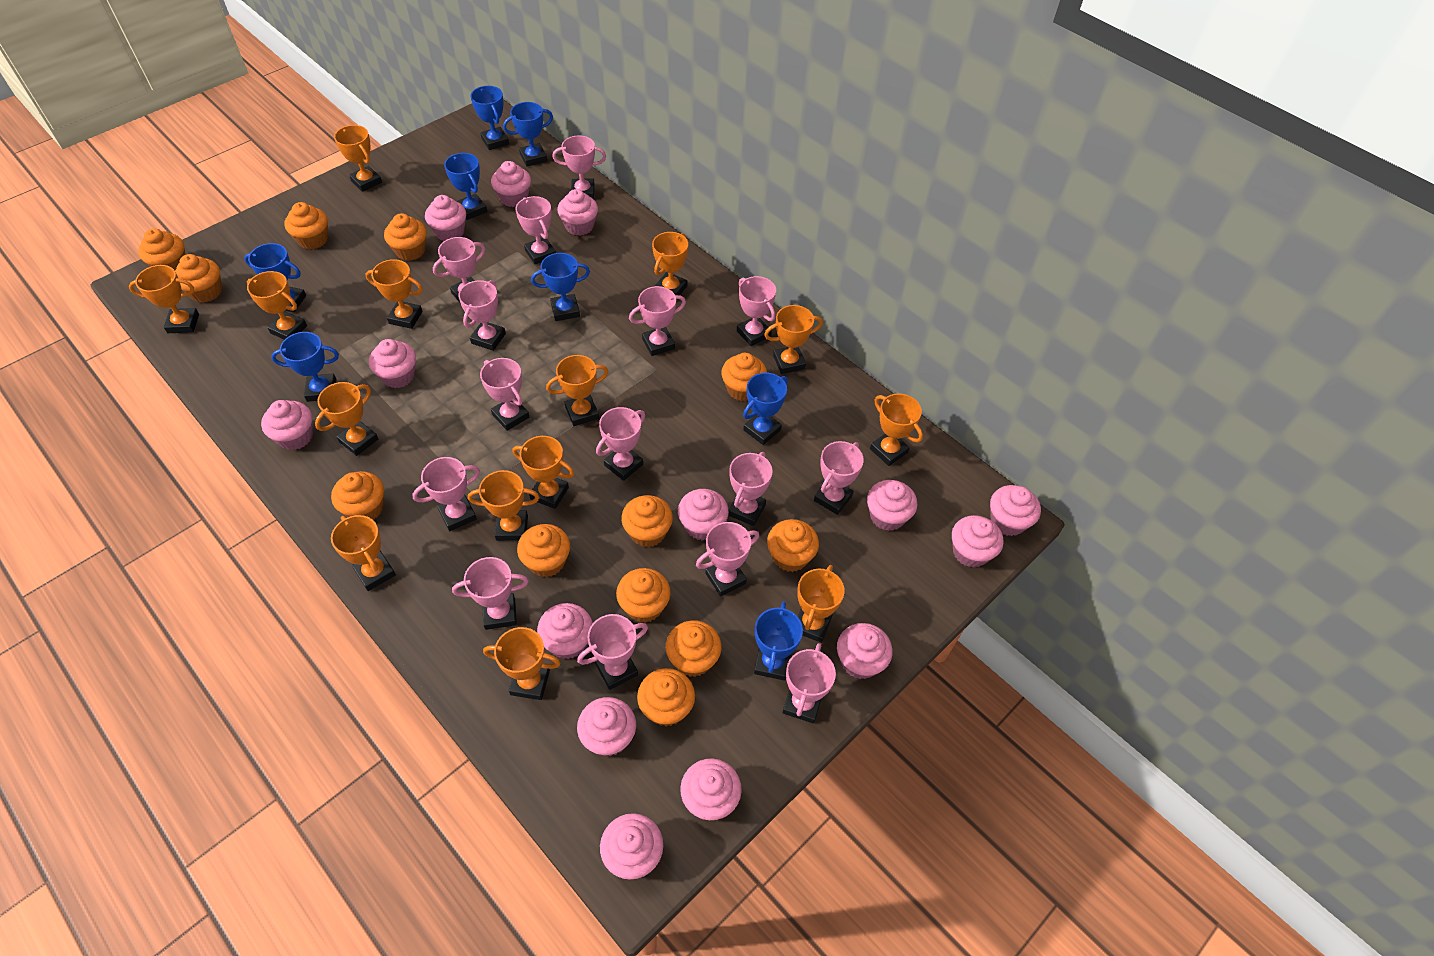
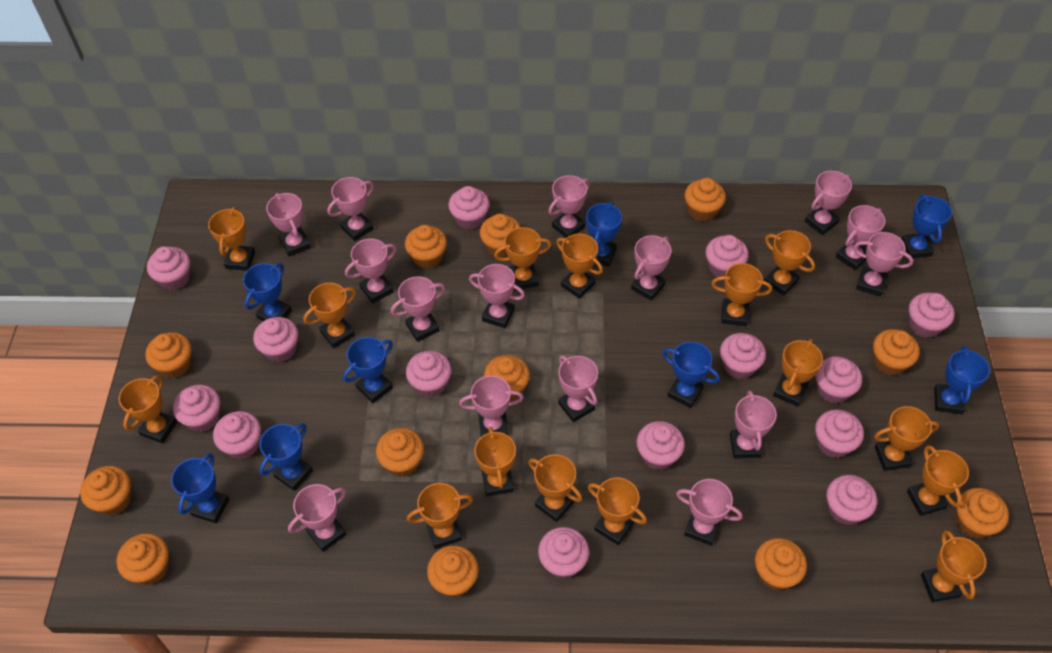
orange trophy: [129,265,199,333] [247,271,307,340] [315,382,378,456] [331,515,396,591] [334,125,382,192] [366,259,423,329] [468,470,540,541] [483,627,561,700] [513,436,574,509] [546,355,608,426] [652,232,688,295] [764,305,823,374] [797,565,845,643] [870,393,923,466] = 14 -> [119,375,177,444] [208,207,255,271] [303,283,356,348] [407,483,473,549] [474,427,516,497] [494,227,551,291] [528,454,582,522] [556,234,603,299] [588,477,647,545] [711,263,772,326] [764,230,815,296] [773,339,823,407] [874,406,939,471] [907,445,969,516] [921,530,986,602] = 15

